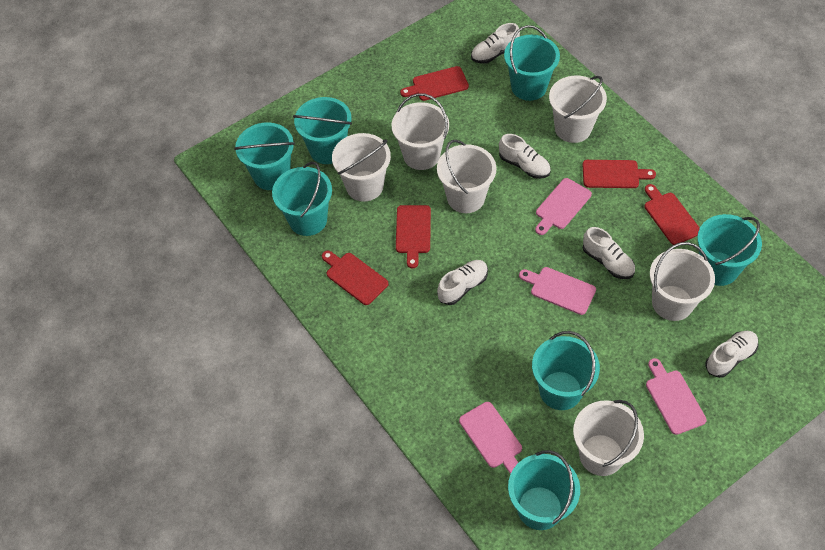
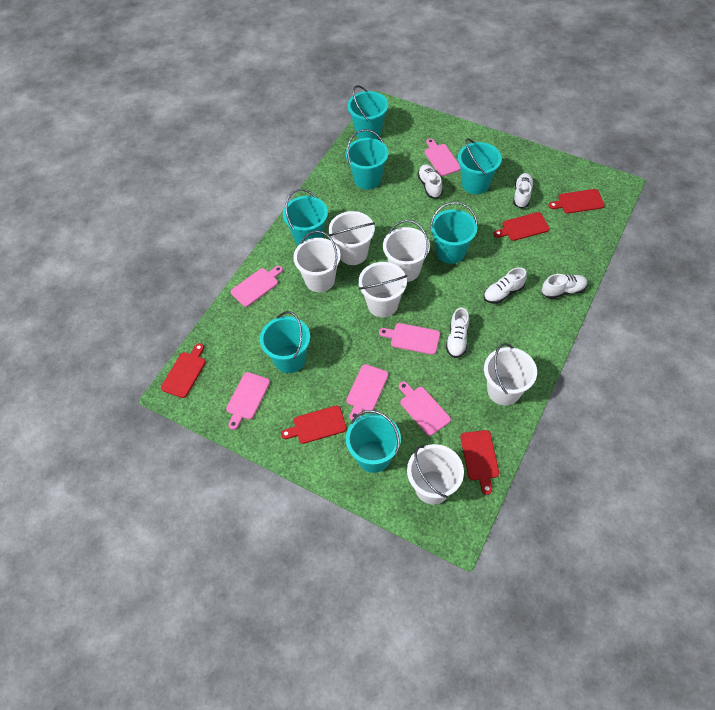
pink cutting board: [459,402,522,474] [519,267,596,315] [535,178,592,235] [646,358,707,435] = 4 -> [226,372,270,430] [231,266,283,307] [346,364,389,420] [379,323,440,355] [399,382,451,436] [425,138,461,176] = 6

